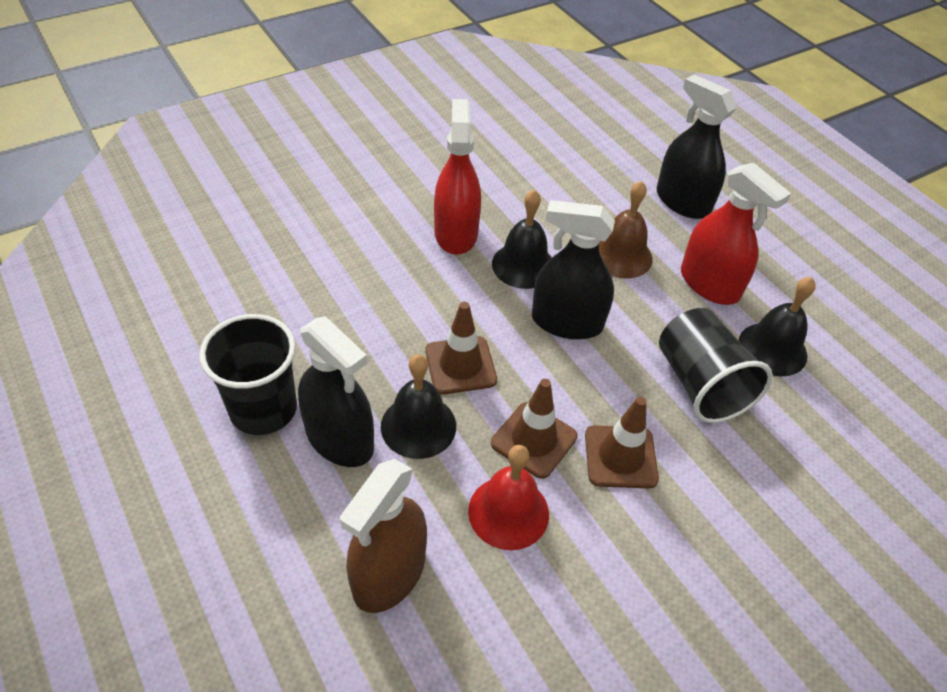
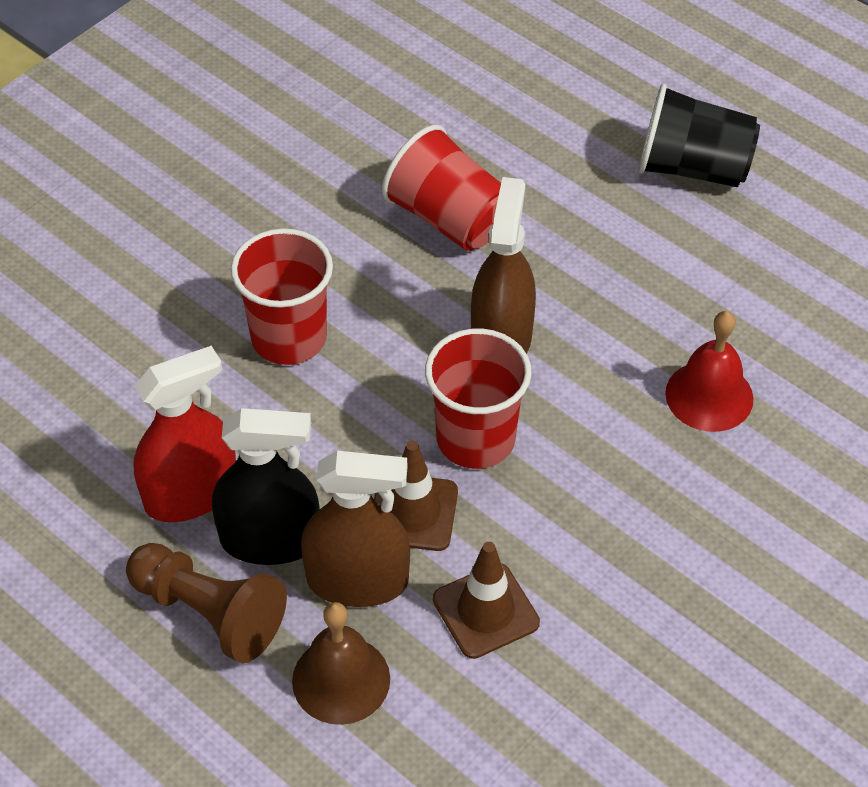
black bell: [381,354,456,459] [492,190,552,289] [739,277,816,377] = 3 -> none = 0
black cup: [199,314,297,435] [659,308,773,423] = 2 -> [638,84,760,187] = 1
black spray bottle: [298,316,374,467] [532,200,615,340] [657,74,737,219] = 3 -> [212,408,320,565] = 1
brown pawn: none = 0 -> [126,543,287,663] = 1
brown spray bottle: [340,459,427,613] = 1 -> [301,451,410,607] [471,177,536,354] = 2
brown traffic cone: [425,302,497,394] [491,379,578,479] [585,397,659,488] = 3 -> [374,441,458,551] [433,542,540,659] = 2
red cup: none = 0 -> [231,228,333,365] [382,125,501,251] [425,328,532,469] = 3
red spray bottle: [434,99,481,255] [681,162,791,305] = 2 -> [133,346,236,522] = 1

